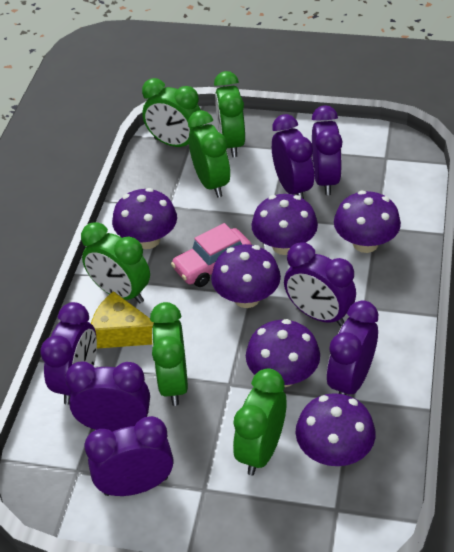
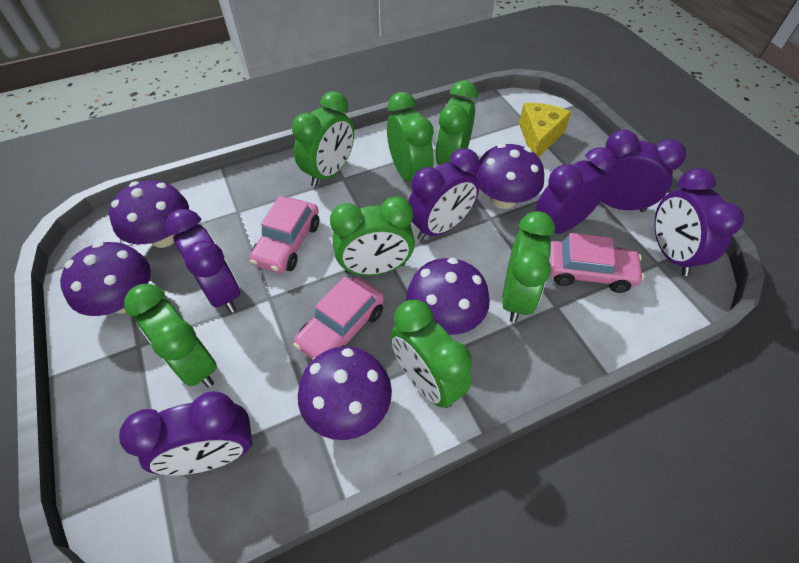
green clock: [81,222,150,303] [142,78,203,147] [150,302,188,406] [188,110,230,198] [214,71,245,157] [233,368,287,475] = 6 -> [124,284,217,388] [292,91,354,187] [330,196,415,276] [387,92,434,182] [390,300,472,408] [435,80,478,165] [502,211,555,323] = 7
pink car: [171,223,252,287] = 1 -> [249,196,319,273] [293,277,384,360] [549,233,644,293] = 3
purple clock: [40,302,97,405] [65,361,150,432] [85,416,173,496] [272,114,314,199] [284,242,356,326] [312,105,343,195] [327,300,378,395] = 7 -> [119,391,252,475] [165,209,240,313] [408,148,480,241] [535,147,616,234] [601,129,686,212] [654,168,744,276] = 6
purple mushroom: [112,188,177,249] [211,244,281,308] [246,319,320,387] [251,194,318,255] [296,393,376,466] [334,191,401,253] = 6 -> [60,242,151,316] [109,180,189,248] [298,346,392,440] [406,258,490,335] [474,144,544,209] = 5

